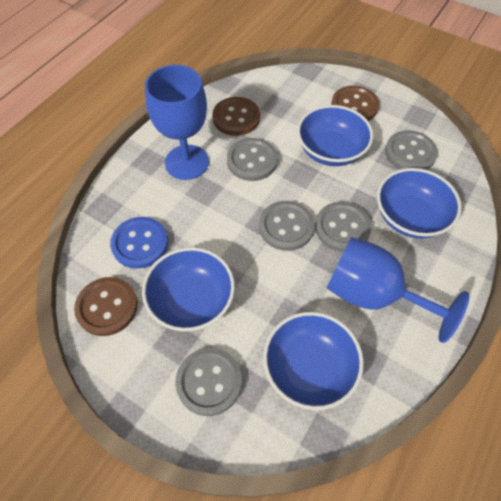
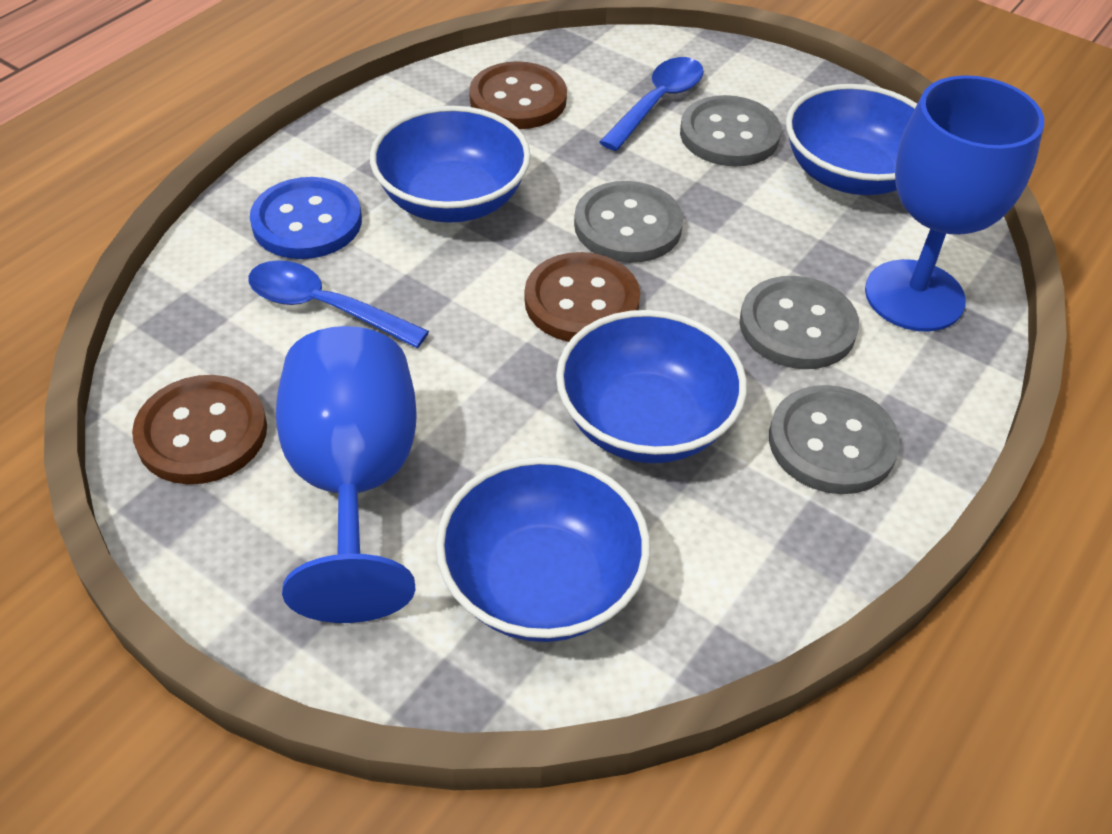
blue spoon: none = 0 -> [248,260,429,348] [599,57,704,151] = 2
grey button: [176,348,242,416] [227,138,278,181] [259,201,315,251] [315,202,372,252] [385,130,438,170] = 5 -> [574,181,683,263] [680,95,781,166] [740,276,859,369] [769,385,900,494] = 4

